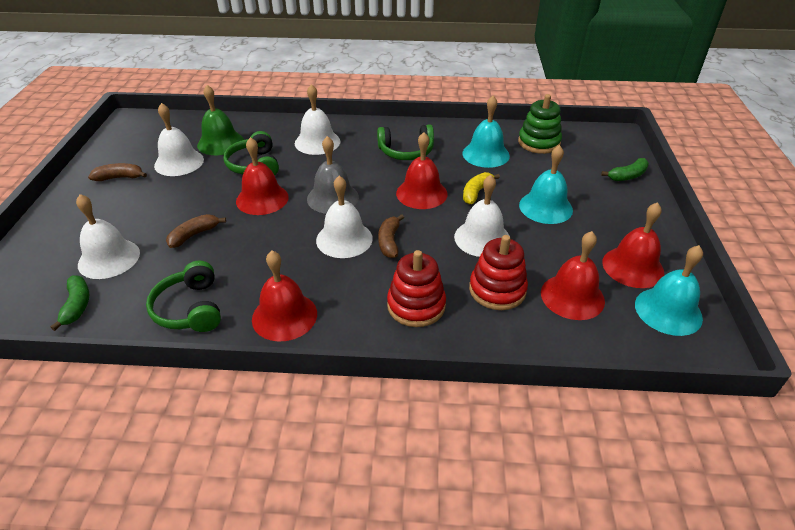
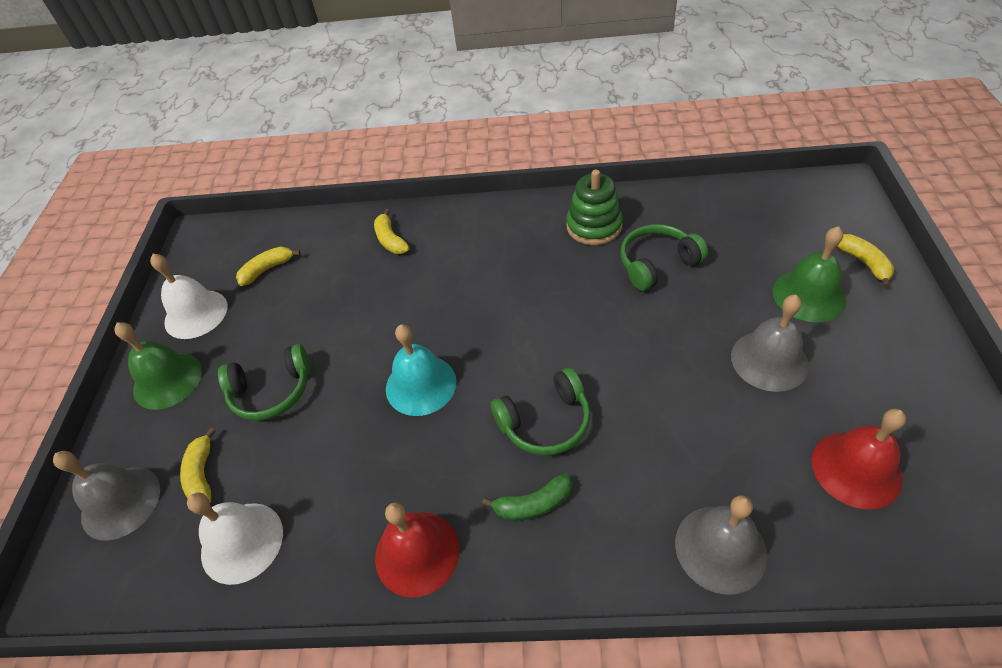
brown banana: [88,163,147,181] [166,214,226,248] [378,214,404,258] = 3 -> none = 0
green banana: [50,275,89,331] [601,158,649,181] = 2 -> [482,473,572,521] = 1
green bell: [197,85,244,155] = 1 -> [114,322,202,410] [773,226,846,322] = 2
grey bell: [307,136,359,214] = 1 -> [53,451,160,541] [675,495,767,595] [731,295,809,392] = 3
red bell: [236,137,289,215] [252,251,317,342] [396,132,448,209] [541,231,605,320] [602,202,664,288] = 5 -> [375,503,459,598] [811,409,906,510] = 2
red stacking toy: [387,250,446,327] [469,235,528,310] = 2 -> none = 0
turquoise bell: [462,96,510,168] [519,145,573,224] [635,245,703,336] = 3 -> [386,324,457,416] = 1
white bell: [76,194,140,279] [154,103,204,176] [295,84,341,155] [316,176,373,258] [454,175,510,257] = 5 -> [150,254,228,339] [187,492,283,585] = 2
yellow banana: [463,172,500,204] = 1 -> [180,428,216,502] [236,246,301,286] [374,209,410,254] [837,234,894,288] = 4

